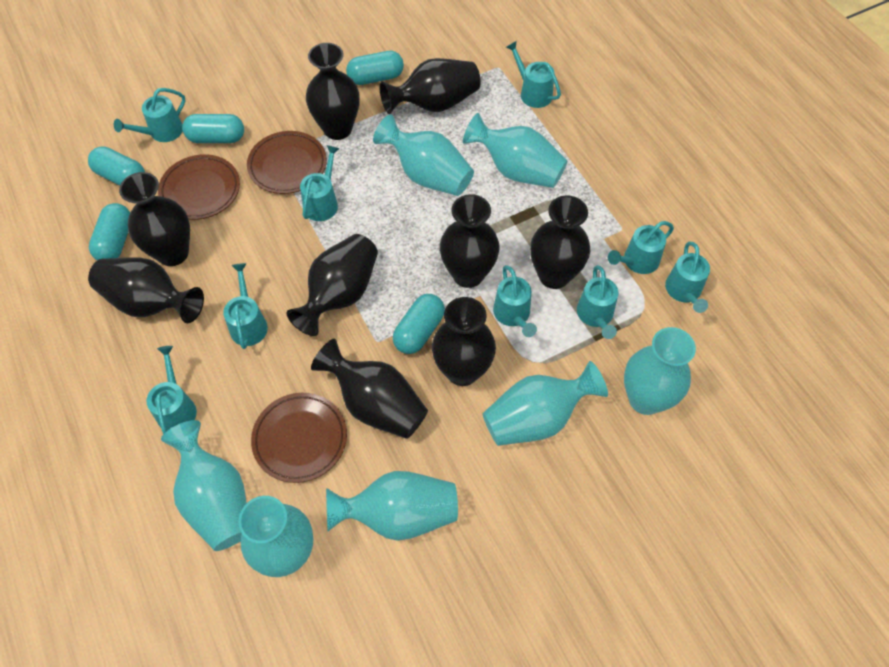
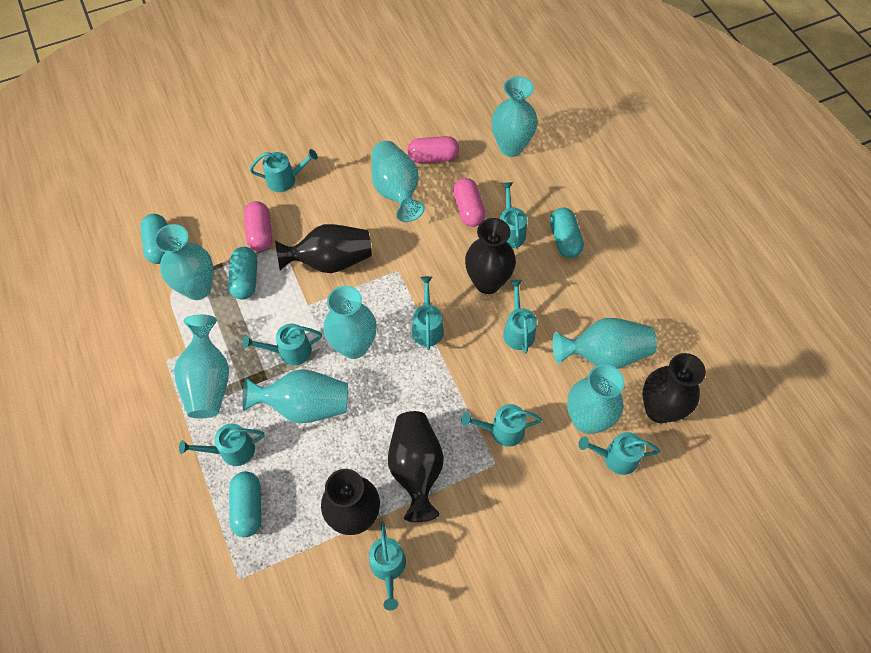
black vase: [88,257,204,323] [119,172,190,266] [286,234,378,336] [306,43,359,140] [311,339,428,439] [380,58,481,114] [432,297,496,386] [440,194,500,288] [530,195,590,289] = 9 -> [275,224,372,273] [321,469,380,535] [388,411,444,522] [465,218,516,294] [642,353,706,423] = 5
brown plate: [158,154,240,220] [247,131,327,194] [251,393,347,483] = 3 -> none = 0
pink capsule: none = 0 -> [244,201,272,251] [407,136,459,163] [453,178,486,227] = 3
turquoise capsule: [88,147,145,186] [89,203,130,260] [182,114,244,143] [346,51,404,85] [393,294,445,354] = 5 -> [140,214,167,264] [228,247,257,299] [229,471,261,537] [550,207,584,258] = 4
turquoise vase: [161,420,247,551] [238,496,314,577] [326,471,458,541] [373,114,474,196] [463,113,568,188] [483,361,608,446] [624,327,696,415] = 7 -> [154,224,213,300] [174,314,229,418] [242,369,348,423] [323,286,377,359] [371,141,425,222] [491,76,538,157] [553,318,657,369] [567,364,625,434] = 8

